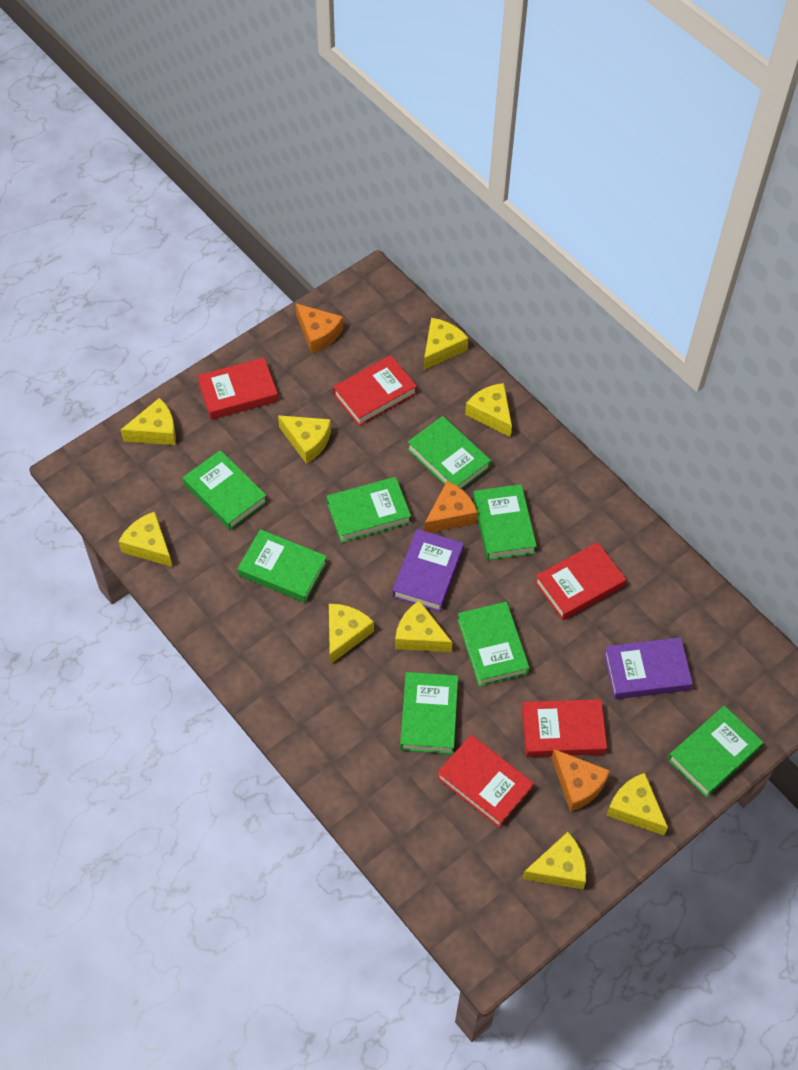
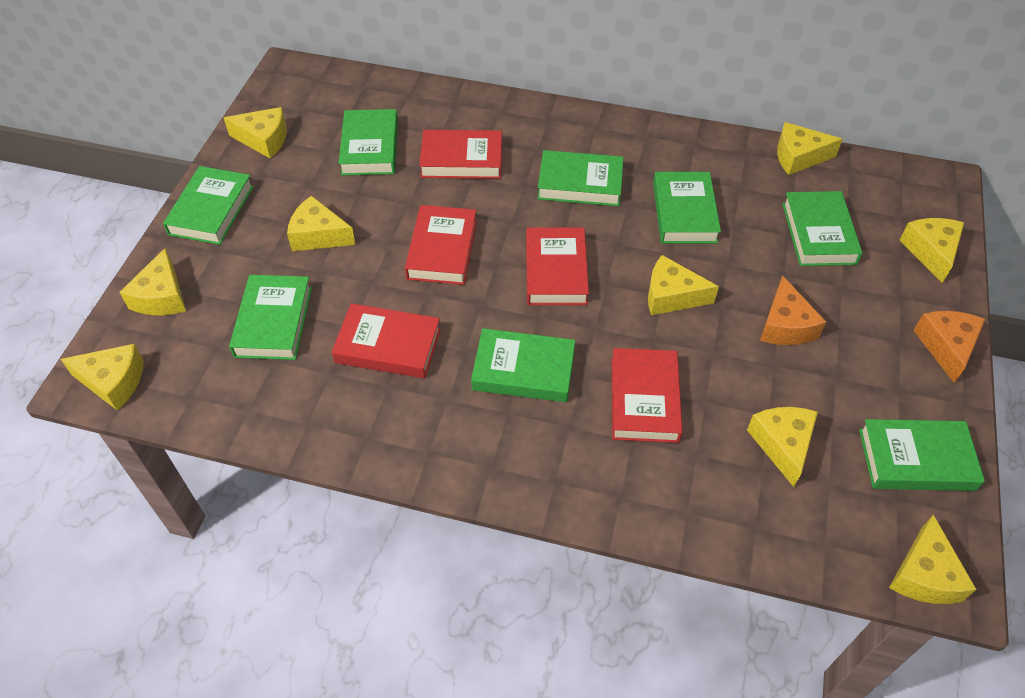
orange cheese: [296,303,343,354] [424,481,478,533] [552,749,610,812] = 3 -> [760,275,826,345] [913,311,985,383] = 2
purple book: [392,529,464,612] [604,637,693,699] = 2 -> none = 0

